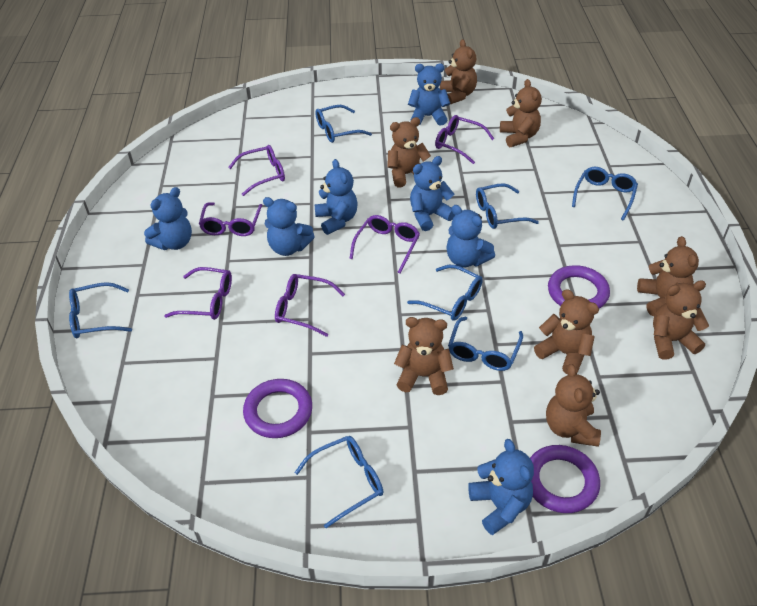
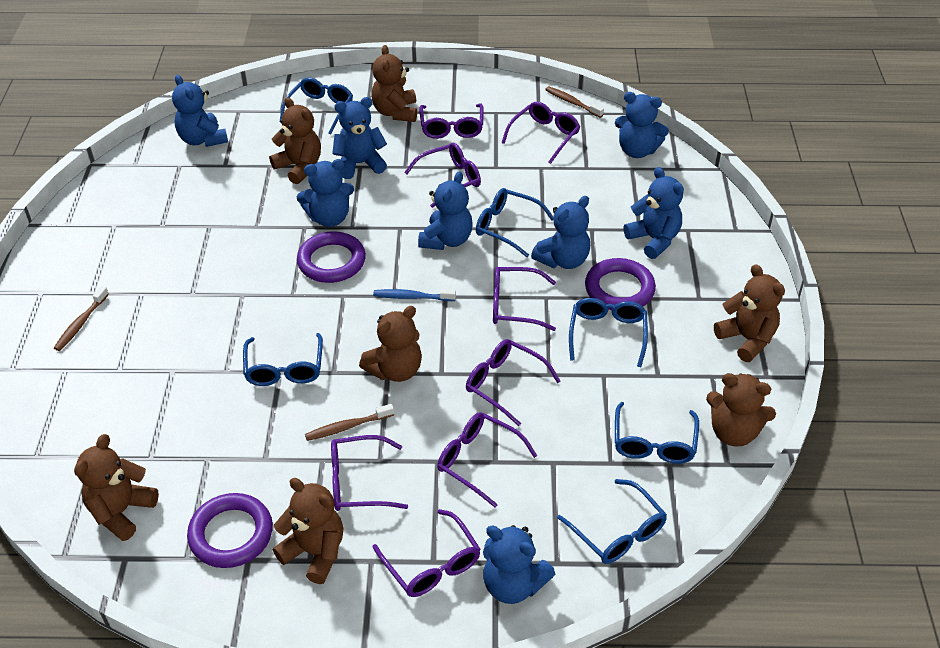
blue glasses: [69,282,132,338] [294,436,383,528] [315,105,372,143] [407,265,483,321] [448,317,523,371] [476,183,539,229] [572,167,638,221] = 7 -> [243,333,323,386] [280,77,353,135] [476,188,554,257] [557,479,667,564] [569,298,648,367] [615,402,699,464] = 6
blue teddy bear: [144,187,192,250] [263,197,315,256] [314,159,358,235] [408,64,450,126] [410,156,455,231] [446,205,495,267] [468,439,534,535] = 7 -> [172,75,228,147] [297,159,354,227] [332,97,387,179] [418,171,473,250] [483,525,555,604] [531,196,590,269] [615,92,669,158] [623,167,684,259] = 8
blue toothbrush: none = 0 -> [373,289,456,301] = 1
brown teddy bear: [387,117,431,188] [394,317,454,395] [440,39,477,105] [500,79,542,147] [534,289,599,374] [546,364,601,447] [637,236,699,316] [653,280,709,360] = 8 -> [74,434,159,541] [269,97,321,184] [273,478,343,584] [359,306,422,382] [371,45,417,122] [706,373,776,447] [714,264,785,362] = 7
brown toothbrush: none = 0 -> [54,286,109,351] [305,404,394,441] [545,86,604,118] = 3
purple glasses: [164,267,232,320] [199,203,263,236] [228,145,285,196] [275,274,345,337] [349,215,420,274] [435,115,494,164] = 6 -> [331,435,408,511] [372,509,480,597] [404,143,481,208] [419,104,484,139] [437,412,538,507] [466,339,560,426] [493,267,556,331] [501,102,580,164] = 8

